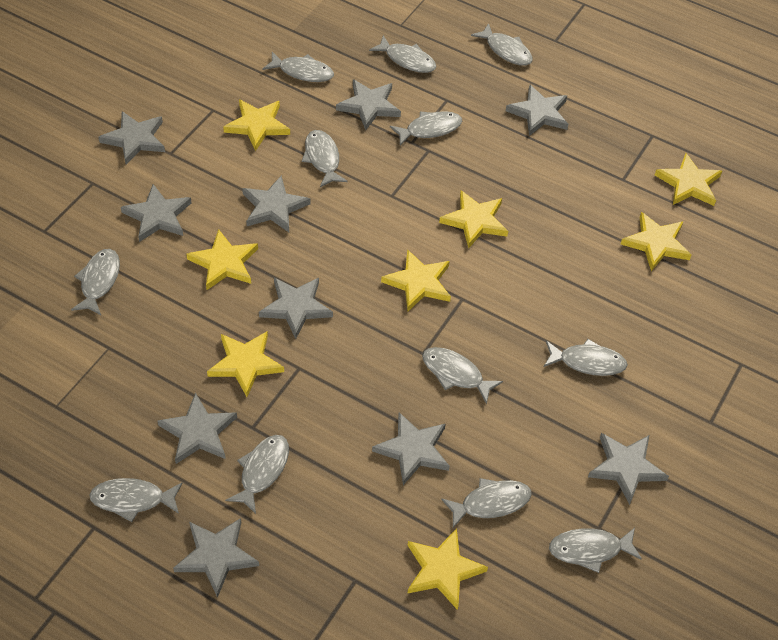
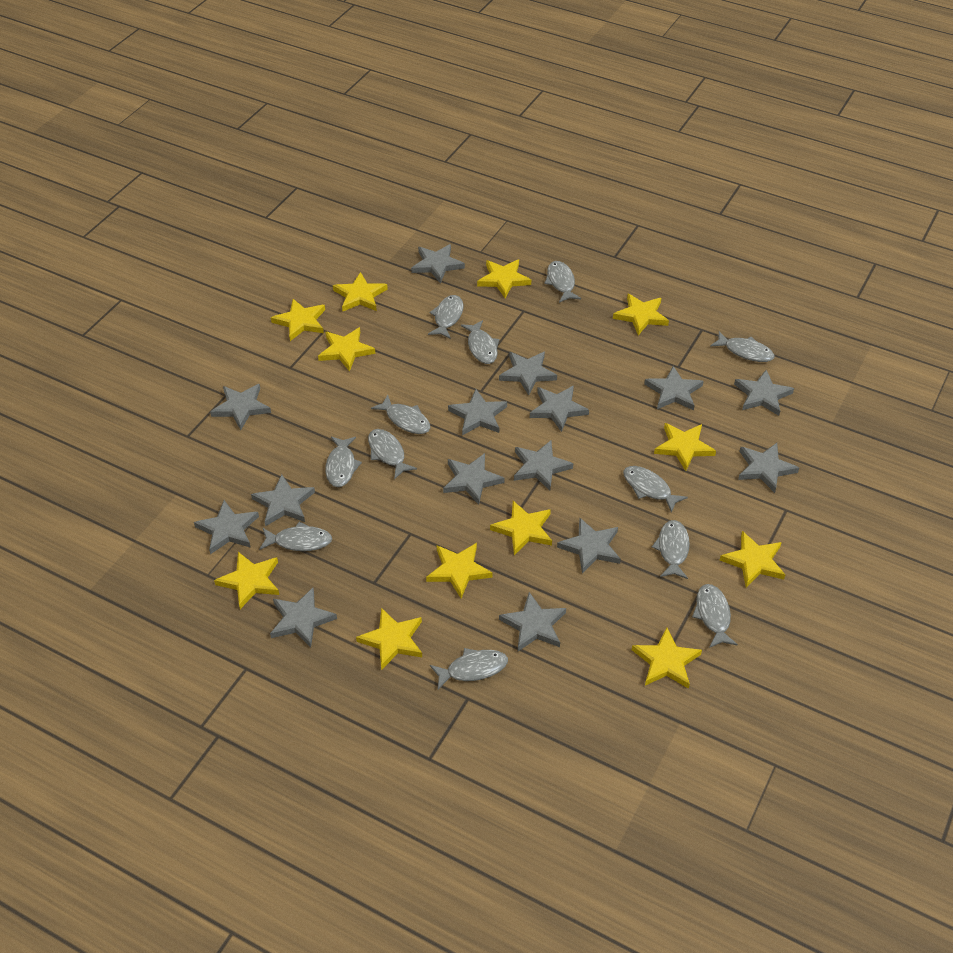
grey star: [98,111,165,164] [121,184,191,242] [158,392,237,464] [173,518,259,598] [242,175,310,232] [259,278,333,339] [336,79,401,130] [372,412,450,485] [506,85,568,136] [588,433,669,505] = 10 -> [194,500,259,554] [210,384,271,430] [251,474,315,526] [270,588,337,648] [411,244,465,283] [443,453,505,505] [448,389,507,435] [499,352,557,395] [499,592,566,651] [514,440,573,490] [530,386,589,432] [557,518,621,573] [644,366,704,410] [734,370,794,416] [738,443,799,493] = 15
yellow star: [186,229,258,290] [207,332,284,397] [223,99,290,151] [381,249,451,311] [407,528,488,610] [439,190,508,249] [621,212,691,271] [655,153,722,206] = 8 -> [214,552,279,609] [271,299,325,341] [318,327,375,372] [333,272,388,312] [356,608,422,670] [426,543,492,599] [477,259,531,298] [490,501,552,555] [613,294,669,335] [632,627,702,689] [654,423,716,471] [720,531,785,587] = 12

